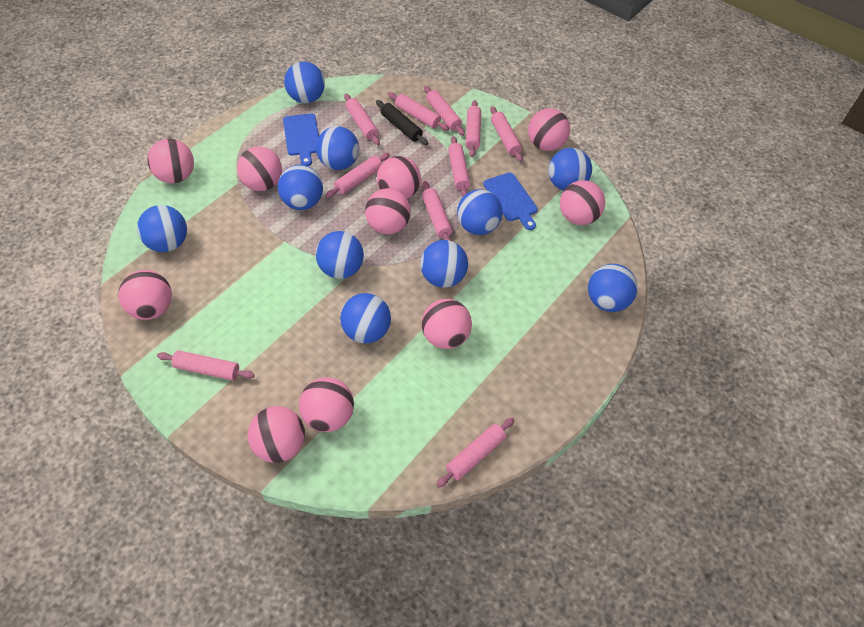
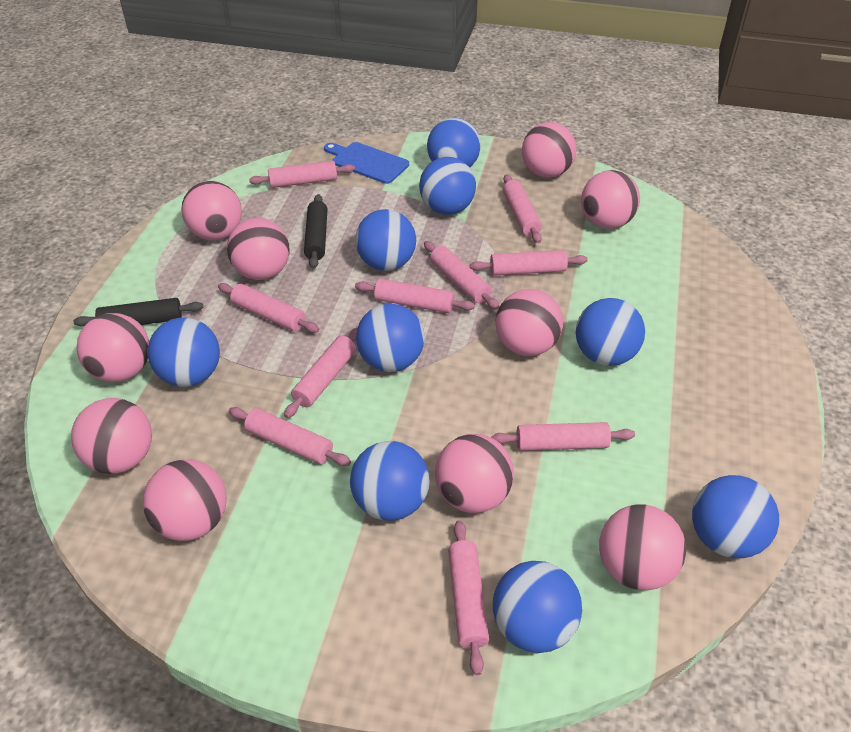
black rolling pin: [376,100,428,145] = 1 -> [73,298,203,326] [304,194,328,269] = 2
blue ball: [137,205,187,252] [278,165,323,210] [284,61,325,103] [316,126,359,170] [316,231,364,279] [340,293,391,343] [420,240,468,288] [457,189,503,235] [548,148,592,191] [588,264,638,312] = 10 -> [147,318,220,387] [350,441,429,521] [355,209,416,271] [356,304,425,372] [419,157,476,215] [427,118,481,167] [493,561,582,653] [576,298,645,366] [692,475,779,558] = 9
blue cutting board: [283,113,319,166] [483,173,538,230] = 2 -> [324,142,409,184] = 1

